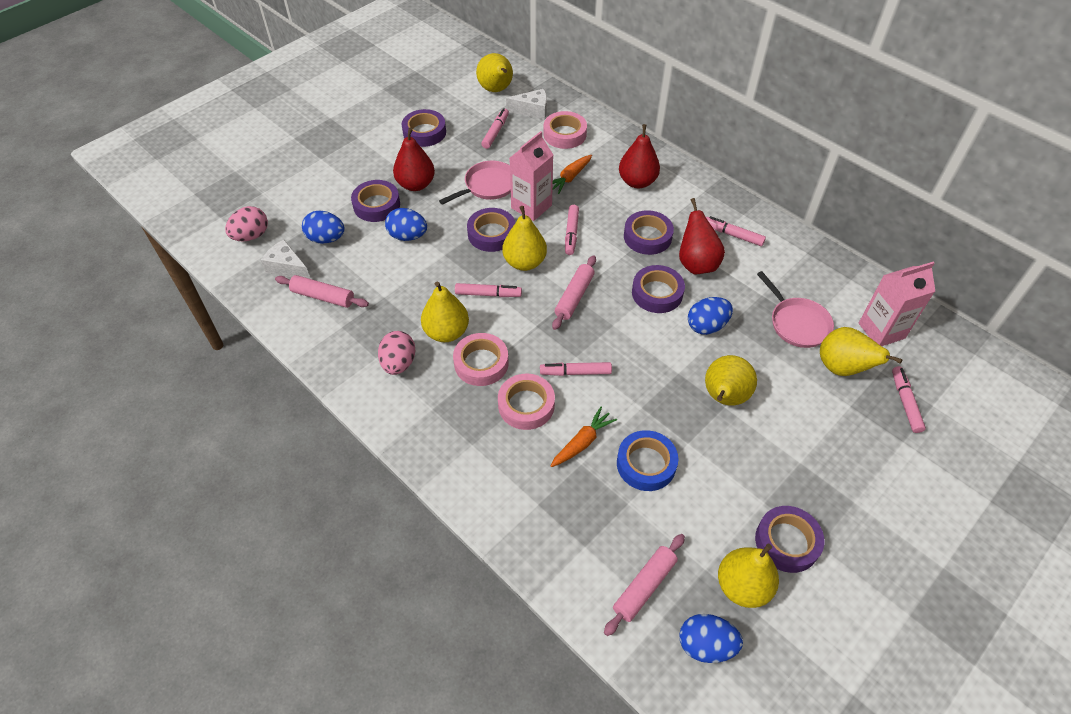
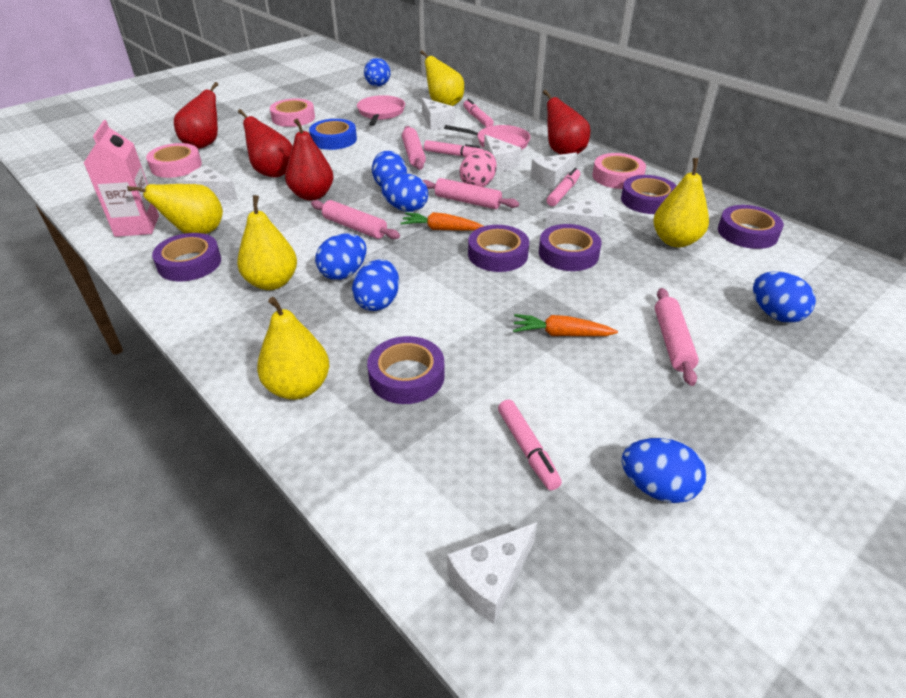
blue egg: [302,211,345,244] [385,208,427,241] [679,614,743,663] [688,297,733,335] = 4 -> [315,234,367,280] [352,259,399,311] [364,58,390,87] [372,151,407,187] [381,173,428,212] [621,438,706,503] [753,271,816,323] = 7
pink carton: [509,131,553,221] [859,262,935,346] = 2 -> [84,120,159,237] = 1
pink egg: [225,206,268,241] [378,331,415,375] = 2 -> [460,150,497,187] = 1
pink marker: [455,283,522,297] [481,108,509,149] [540,362,612,376] [565,205,579,255] [706,216,766,246] [892,366,926,433] = 6 -> [424,140,484,157] [463,99,494,127] [498,399,562,491] [546,168,580,206] = 4
pink rolling pin: [275,275,369,308] [552,256,596,330] [604,534,685,636] = 3 -> [311,200,400,239] [402,126,426,170] [422,178,519,209] [655,288,699,386] = 4
red pear: [393,128,435,191] [619,124,660,188] [679,198,725,275] = 3 -> [174,82,218,149] [238,109,292,178] [285,119,333,200] [543,90,590,155] = 4
white cheese: [261,240,311,279] [506,89,547,120] = 2 -> [182,165,238,200] [422,98,455,130] [447,522,537,623] [484,135,521,172] [531,153,577,190] [545,198,604,237] = 6
yellow pear: [421,282,469,342] [476,53,513,92] [502,206,547,271] [705,355,757,406] [718,544,779,608] [820,327,903,376] = 6 -> [127,184,223,234] [237,195,297,290] [257,297,329,400] [420,50,464,106] [653,158,709,247] = 5

